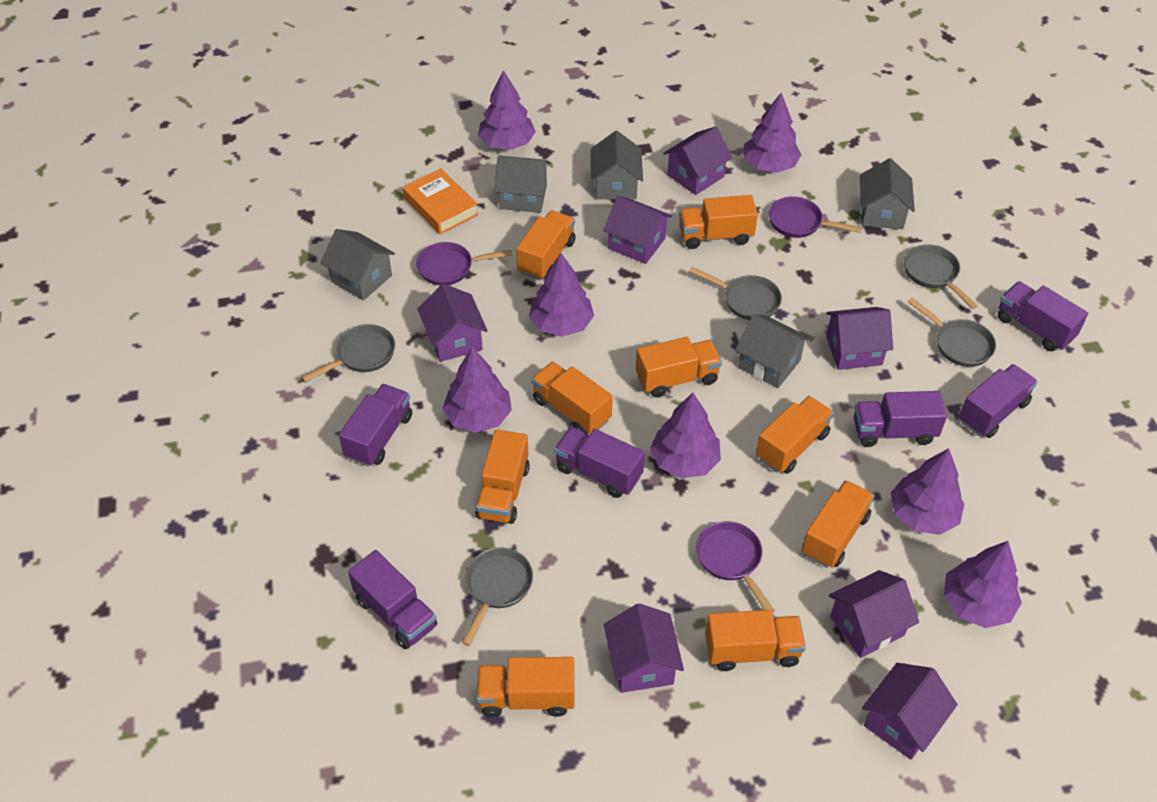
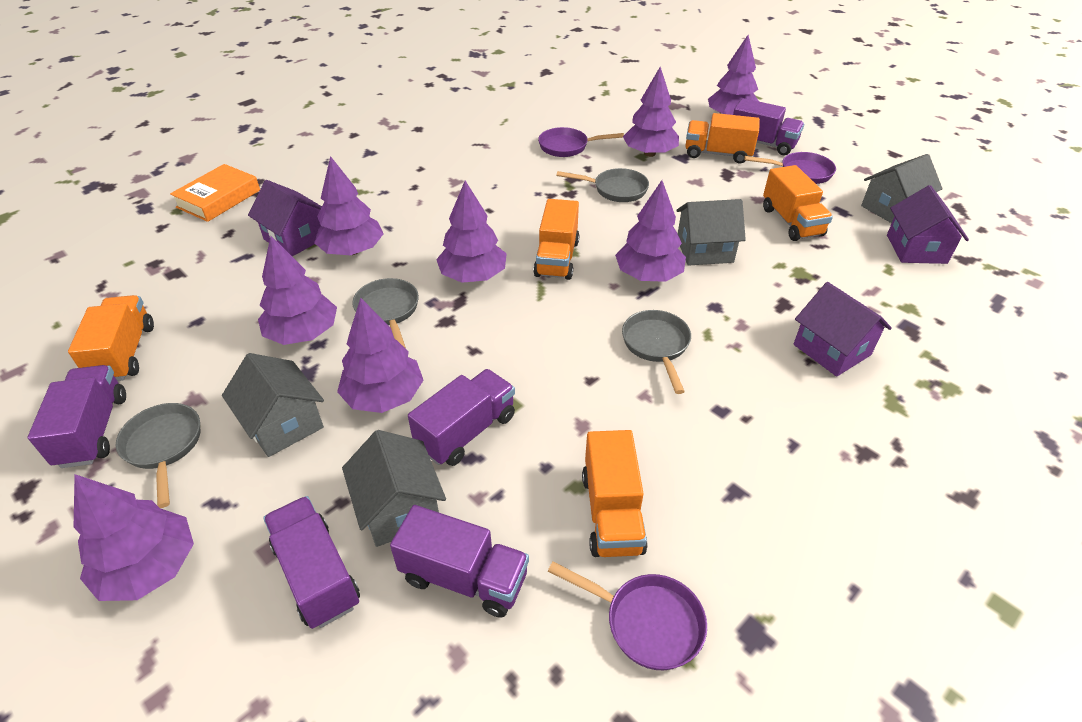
grey house: [321,229,395,301] [494,156,550,213] [590,131,643,199] [735,314,811,388] [860,158,915,229] = 5 -> [222,353,324,457] [342,430,446,547] [676,199,746,266] [861,154,943,223] = 4
grey pan: [301,324,395,383] [462,548,533,646] [689,267,782,320] [904,244,978,309] [908,298,996,367] = 5 -> [116,403,200,508] [352,278,419,349] [556,168,649,202] [622,310,691,394] = 4
orange truck: [475,429,530,524] [477,657,575,717] [516,210,576,280] [531,362,613,434] [636,337,722,397] [679,195,758,249] [705,610,806,671] [756,396,834,474] [802,480,875,568] = 9 -> [68,295,154,381] [533,199,579,280] [582,430,647,557] [685,113,760,164] [763,165,833,241] = 5
purple house: [417,284,488,362] [603,196,672,264] [604,603,684,693] [663,126,733,195] [826,307,893,370] [829,570,919,658] [862,663,958,760] = 7 -> [248,180,322,256] [794,282,892,377] [887,185,969,264] = 3
purple tree: [442,347,512,433] [478,70,536,150] [529,253,594,337] [650,393,721,478] [744,93,802,173] [891,448,964,535] [944,541,1022,628] = 7 -> [74,474,194,601] [258,236,337,345] [314,156,384,255] [337,298,423,413] [436,181,507,283] [615,180,686,282] [623,67,679,157] [708,35,758,115] = 8
purple truck: [339,384,412,467] [348,550,437,649] [554,427,645,498] [854,391,947,447] [959,364,1038,438] [998,281,1088,351] = 6 -> [28,365,126,468] [263,496,360,629] [390,505,529,618] [408,369,515,466] [733,98,804,155] = 5

